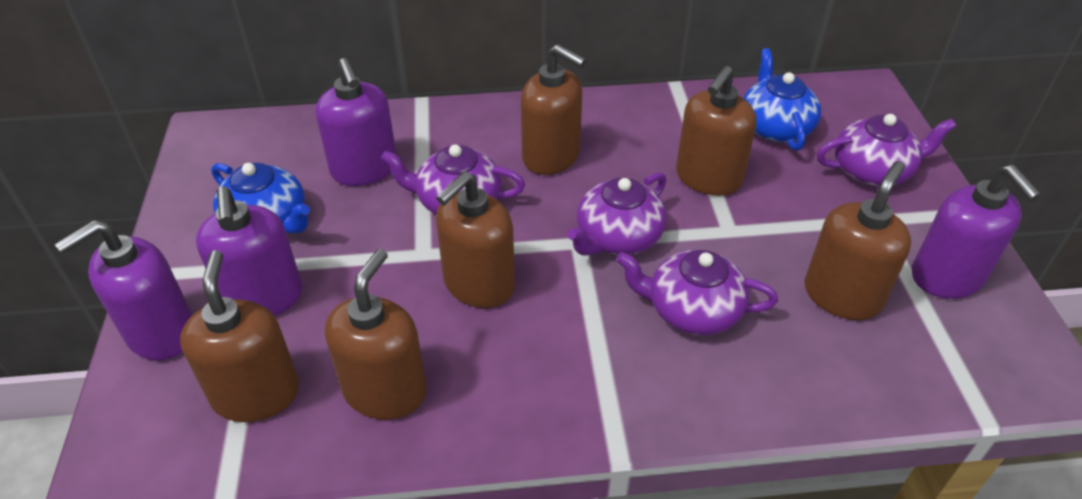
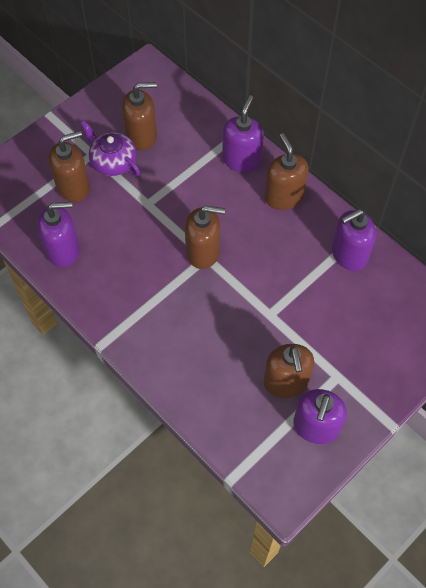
blue teapot: [211,163,310,233] [743,48,821,151] = 2 -> none = 0
brown soap dispenser: [180,250,299,422] [325,249,427,420] [436,171,515,308] [521,44,586,175] [676,66,756,196] [805,161,911,320] = 6 -> [48,131,90,202] [122,82,157,151] [185,206,225,269] [264,344,314,398] [265,133,308,210] = 5
purple teapot: [381,144,525,215] [567,172,667,256] [616,250,778,335] [817,114,956,186] = 4 -> [80,120,140,176] = 1

